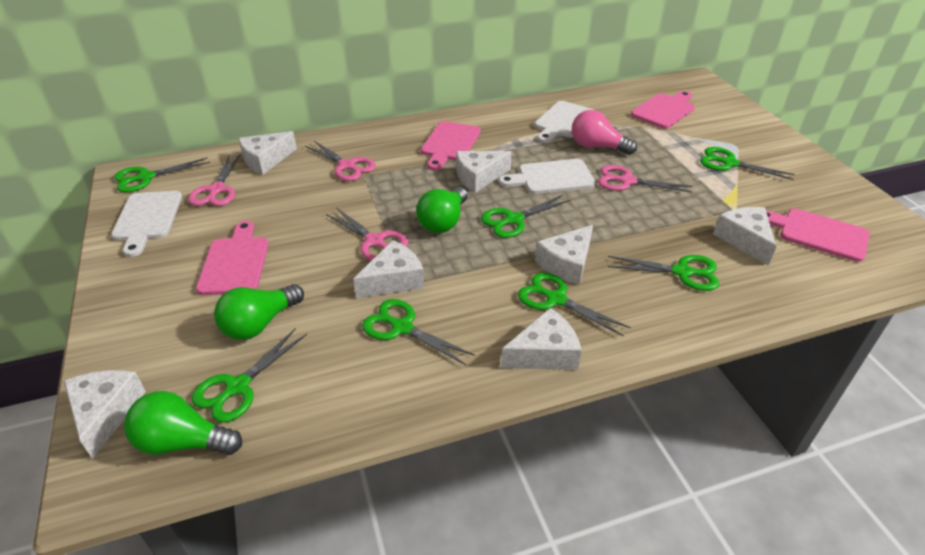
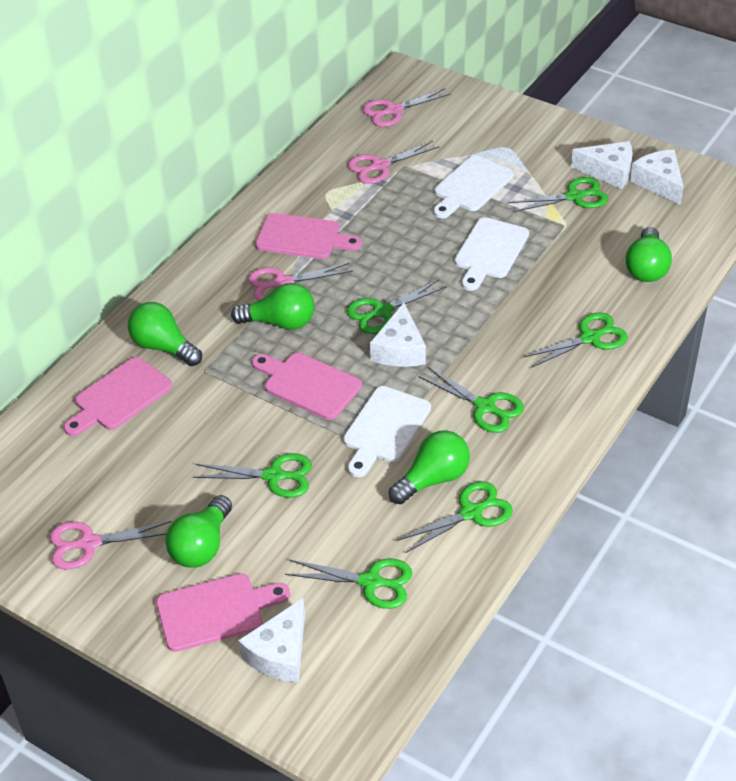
green light bulb: [124,391,242,455] [214,284,304,340] [416,187,468,233] = 3 -> [128,302,202,366] [165,495,232,568] [231,283,315,330] [389,430,470,504] [626,227,672,282] = 5
pink light bulb: [572,110,637,155] = 1 -> none = 0
white cheese: [64,370,146,459] [239,131,297,175] [353,240,424,298] [456,151,512,193] [501,308,582,370] [535,225,593,285] [713,207,776,266] = 7 -> [238,598,305,683] [370,303,426,367] [571,141,633,189] [630,150,684,205] = 4

